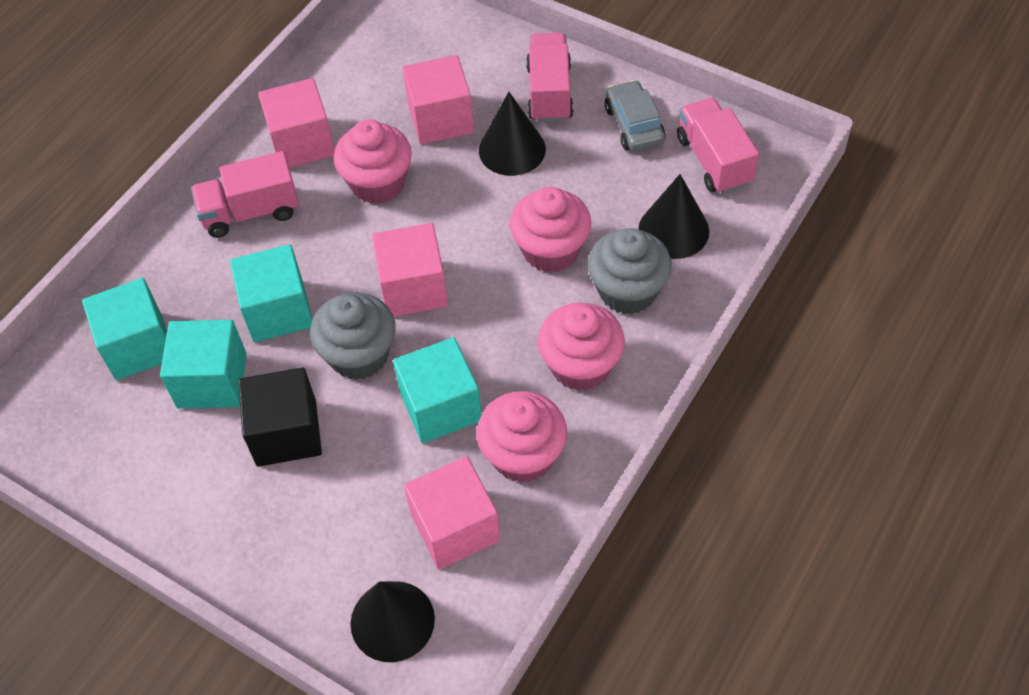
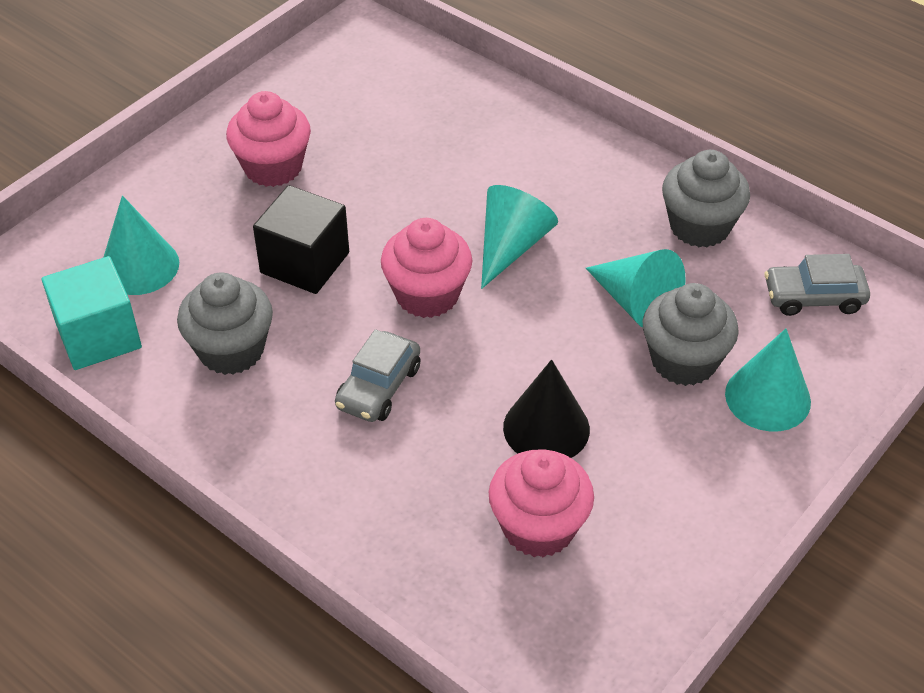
black cone: [351,581,435,662] [479,92,546,176] [638,174,709,259] = 3 -> [503,359,590,458] = 1
grey car: [605,80,666,151] = 1 -> [335,329,420,422] [765,254,870,316] = 2
grey cupcake: [310,293,396,380] [588,228,672,315] = 2 -> [177,273,273,375] [643,283,739,386] [662,150,750,248] = 3
pink cube: [258,78,335,168] [372,223,448,317] [402,55,474,145] [404,456,500,570] = 4 -> none = 0
pink cupcake: [334,120,412,204] [477,391,567,483] [509,187,591,273] [538,303,625,391] = 4 -> [226,91,311,187] [381,218,472,318] [489,449,594,558] = 3
pink truck: [191,151,299,238] [526,33,574,122] [677,98,759,194] = 3 -> none = 0
turquoise cone: none = 0 -> [103,196,179,295] [481,185,558,289] [586,249,686,327] [725,328,811,431] = 4
turquoise cube: [82,278,167,380] [160,320,247,409] [230,244,312,342] [393,337,482,443] = 4 -> [41,256,142,370] = 1

